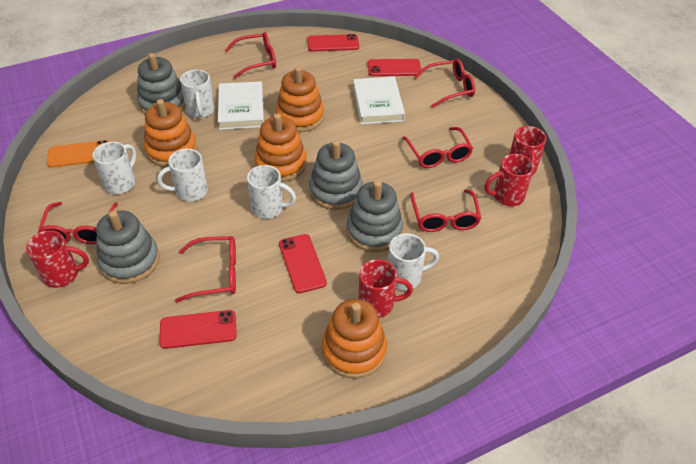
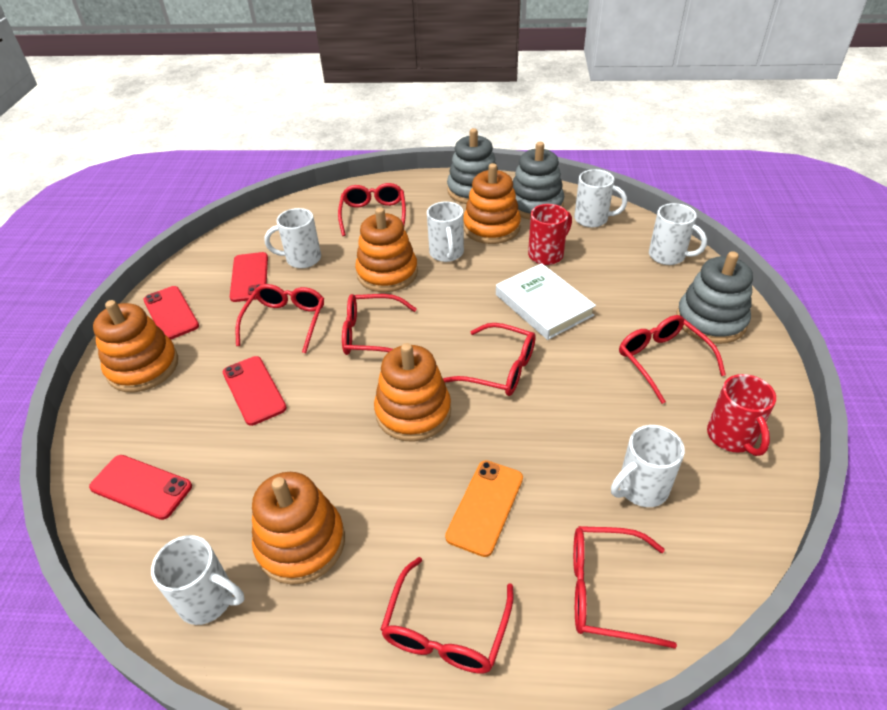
grey stacking toy: [96,211,160,284] [137,53,185,114] [309,140,363,210] [346,181,403,252] = 4 -> [447,128,498,204] [513,142,564,220] [676,251,753,344] = 3
orange stacking toy: [144,99,197,167] [254,114,307,182] [276,67,324,132] [322,299,387,379] = 4 -> [93,300,178,392] [252,472,345,585] [355,207,418,292] [374,343,451,442] [463,163,521,244] = 5
red glasses: [38,202,118,244] [175,236,236,302] [225,32,276,79] [402,127,473,168] [410,189,481,232] [414,59,475,108] = 6 -> [235,284,324,353] [338,183,406,236] [342,294,417,355] [380,557,514,674] [443,323,536,396] [573,526,677,649] [619,315,726,404] = 7
red mug: [26,230,89,288] [358,259,413,318] [484,154,534,206] [510,126,546,176] = 4 -> [528,204,572,265] [707,374,776,456] = 2
white book: [218,81,264,130] [353,77,405,124] = 2 -> [496,263,596,340] = 1
white mug: [92,142,136,194] [157,149,208,201] [180,70,215,118] [247,165,296,219] [388,233,439,290] = 5 -> [151,535,245,625] [265,208,321,268] [427,201,464,262] [574,169,627,227] [611,425,685,507] [649,203,707,265] = 6

